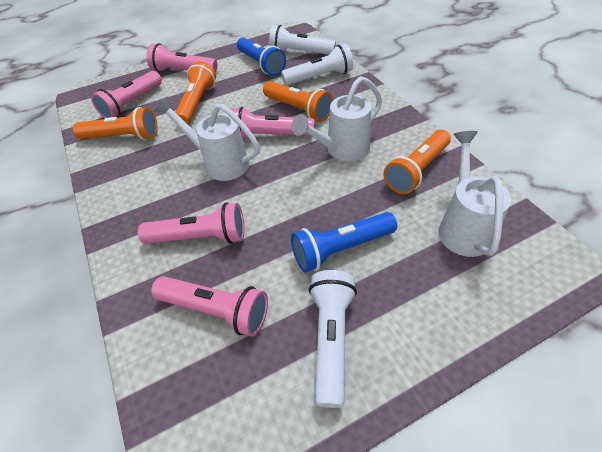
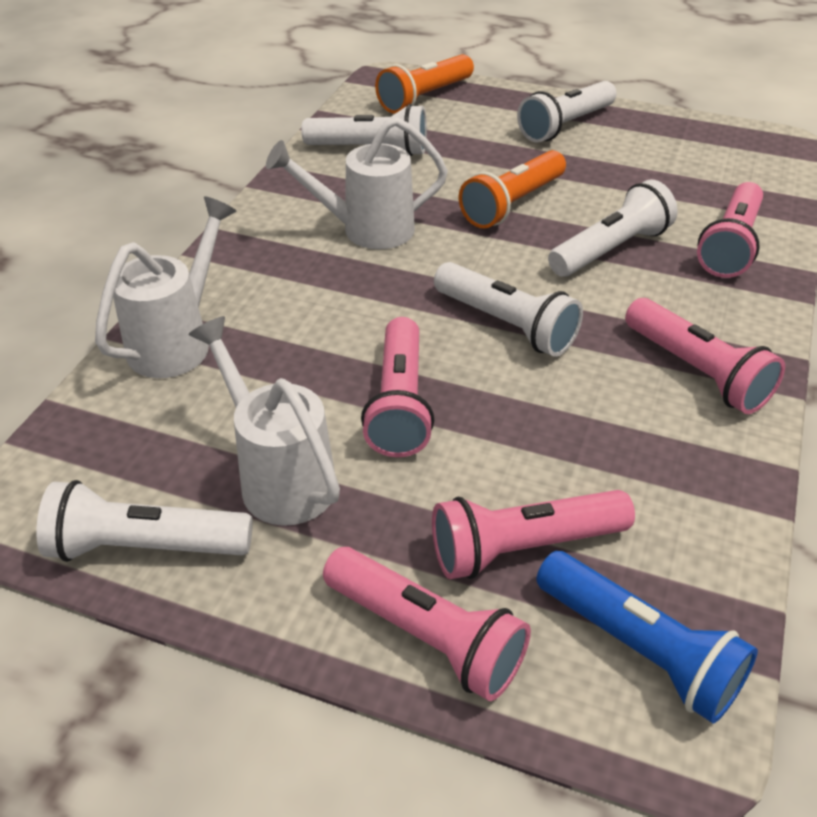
blue flashlight: [237,37,286,76] [291,212,397,273] = 2 -> [536,551,758,724] = 1
orange flashlight: [73,107,158,140] [175,61,216,124] [263,81,333,122] [383,130,451,194] = 4 -> [375,54,474,113] [459,150,566,228] = 2
white flashlight: [269,25,336,55] [281,44,353,85] [308,270,357,408] = 3 -> [36,480,253,562] [301,104,427,156] [434,262,583,357] [517,81,617,142] [548,179,678,277] = 5

